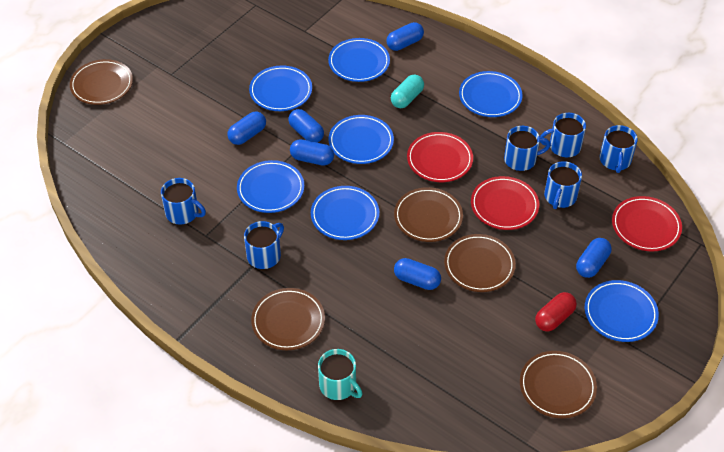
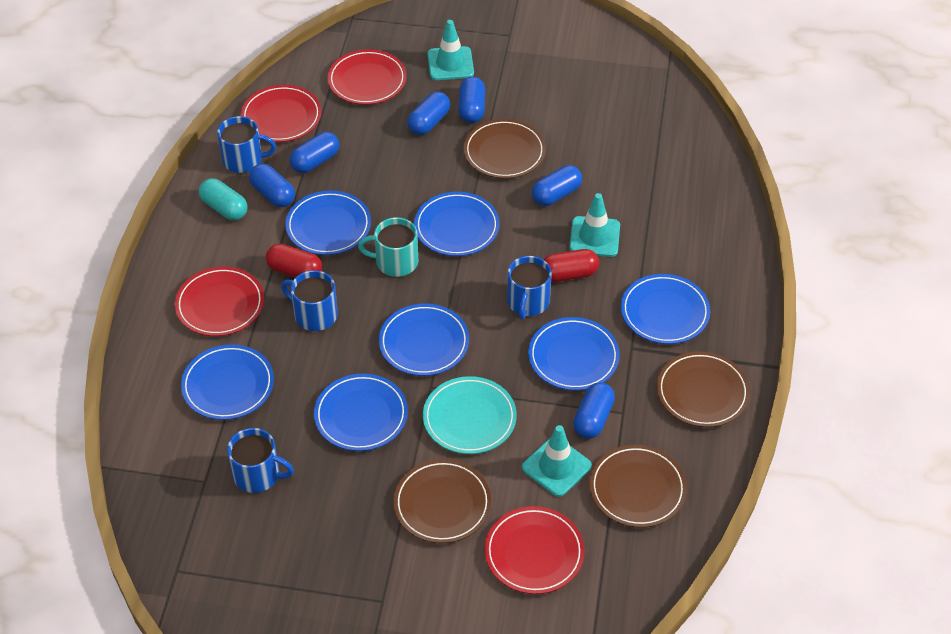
blue mug: [161,178,206,225] [244,221,284,269] [504,126,550,171] [540,113,586,157] [544,161,582,209] [599,125,638,173] = 6 -> [217,116,276,173] [227,428,294,493] [281,270,338,331] [507,256,552,319] = 4
brown plate: [70,59,133,105] [251,288,325,350] [394,187,463,242] [444,234,516,292] [520,351,597,418] = 5 -> [394,459,491,543] [464,119,546,179] [590,445,687,528] [657,351,750,427] = 4
red capsule: [535,292,577,332] = 1 -> [266,244,322,278] [543,249,599,282] = 2
red plate: [407,132,473,182] [471,176,539,230] [612,196,682,252] = 3 -> [175,267,264,336] [241,85,322,142] [327,49,407,105] [485,506,585,594] = 4
turquoise plate: none = 0 -> [423,376,517,454] = 1
turquoise traffic cone: none = 0 -> [428,20,474,80] [522,425,592,497] [570,193,620,257] = 3

